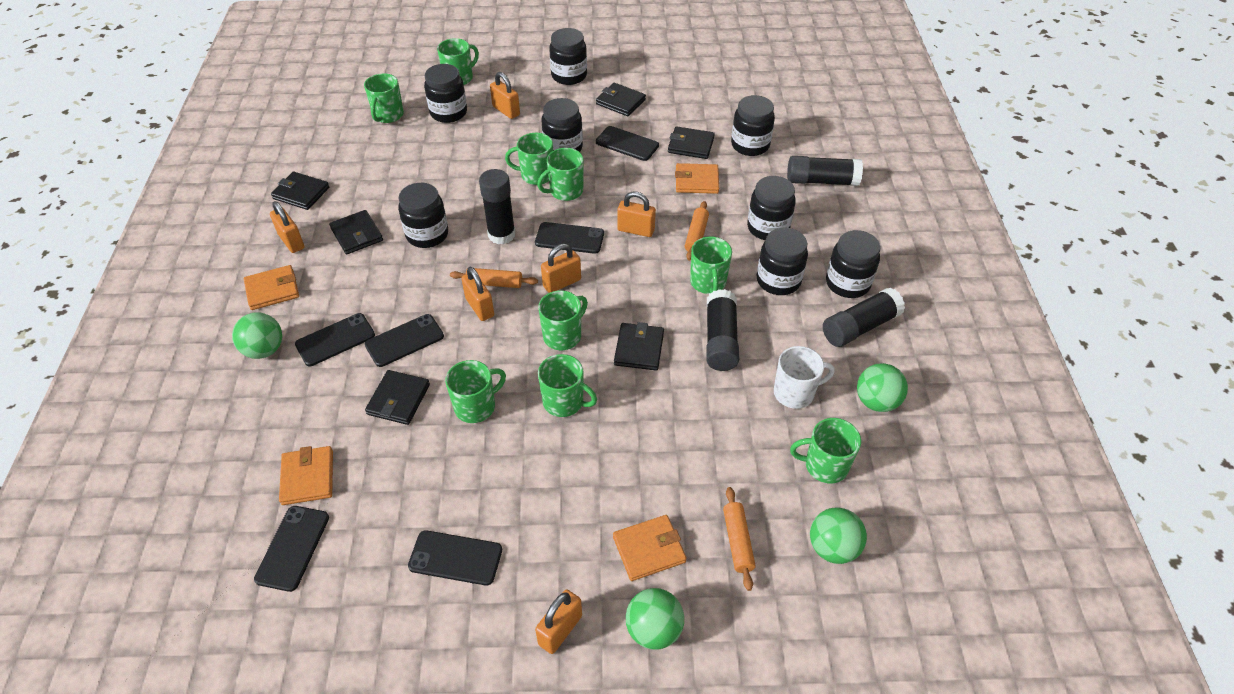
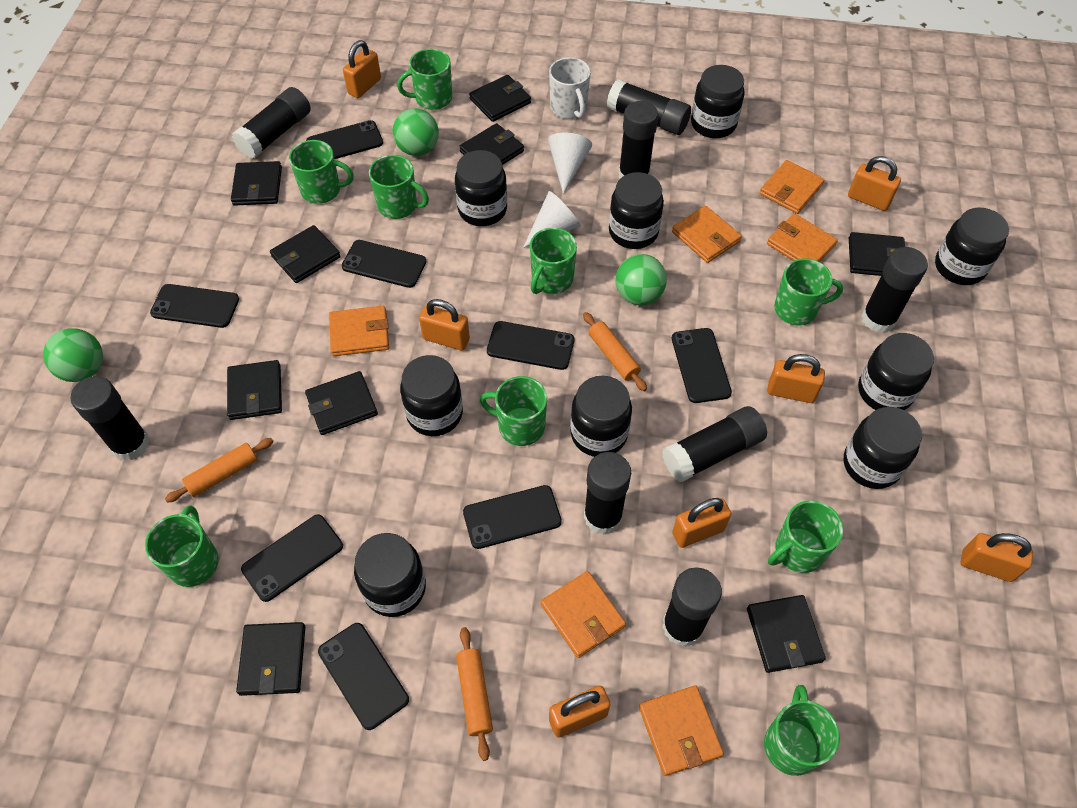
black glue stick: [479,169,516,244] [706,289,739,371] [787,156,863,186] [823,287,905,347] = 4 -> [71,376,150,461] [232,87,311,159] [584,452,631,535] [607,79,691,135] [619,101,658,179] [662,406,767,483] [662,567,722,647] [861,247,928,333] = 8
black jar: [398,183,448,248] [424,64,467,123] [542,98,583,152] [549,28,587,85] [731,95,775,156] [747,176,796,240] [757,227,808,295] [826,230,880,298] = 8 -> [354,533,426,617] [400,355,463,436] [455,150,507,226] [570,376,632,457] [609,172,664,249] [691,65,745,138] [844,407,922,489] [858,333,934,410] [935,207,1009,285] = 9
black phone: [254,506,329,592] [295,313,375,366] [365,314,444,367] [408,530,502,586] [535,222,604,254] [596,126,659,161] = 6 -> [150,284,239,328] [241,514,343,602] [306,120,383,159] [318,623,409,730] [342,240,426,288] [463,485,562,549] [487,321,575,370] [672,328,732,403] = 8
black wallet: [271,172,329,210] [329,210,383,255] [365,370,430,425] [596,83,646,116] [614,322,664,370] [668,126,715,159] = 6 -> [227,360,282,420] [231,161,282,206] [236,622,305,696] [270,225,341,283] [305,371,378,435] [459,123,524,165] [469,75,531,122] [747,595,826,673] [849,232,905,276] = 9
green ball: [232,312,282,359] [625,588,684,650] [810,507,867,564] [857,363,908,412] = 4 -> [43,328,103,382] [393,108,439,156] [616,254,667,305] = 3
orange padlock: [270,201,304,253] [461,267,494,321] [490,72,520,119] [535,590,582,654] [541,244,581,293] [617,191,656,237] = 6 -> [343,40,381,98] [419,299,470,350] [549,686,611,738] [672,498,731,548] [767,354,825,403] [848,156,901,211] [961,533,1033,582] = 7
orange wallet: [244,265,299,310] [279,446,333,505] [613,515,687,581] [675,163,719,194] = 4 -> [329,306,389,356] [541,571,626,658] [639,685,724,776] [672,206,742,263] [760,160,825,214] [767,213,838,262] = 6
white cone: none = 0 -> [523,191,581,248] [548,133,592,194] = 2

